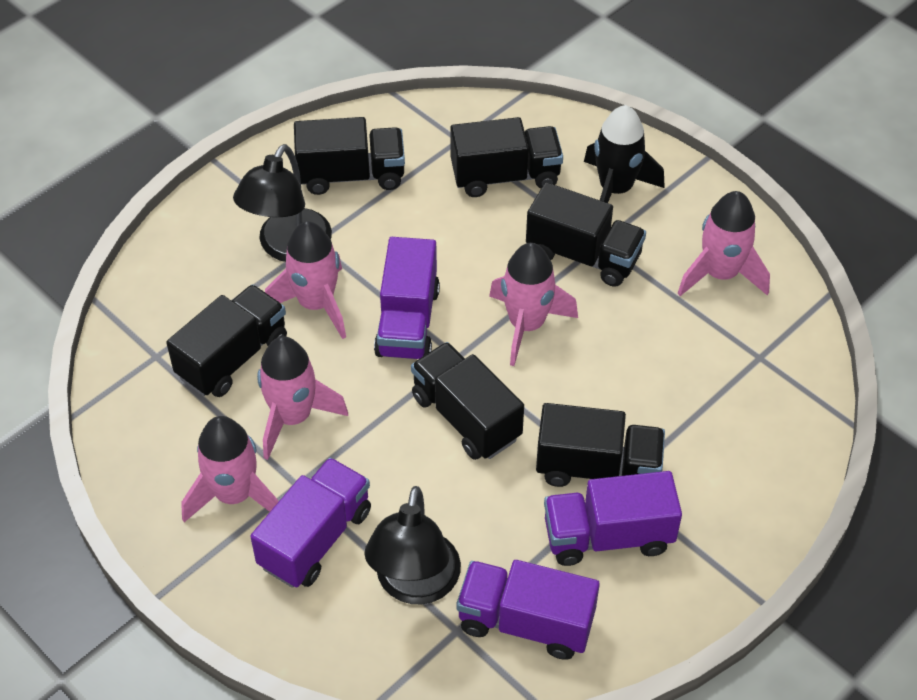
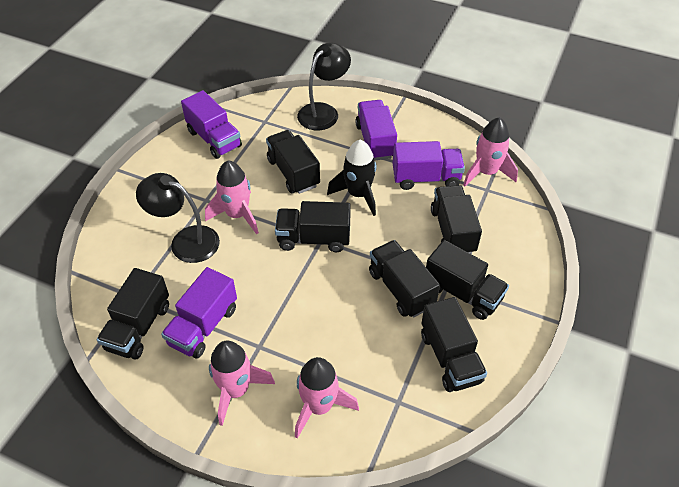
black truck: [166,285,287,397] [294,117,405,195] [411,342,524,460] [450,117,563,197] [526,182,646,287] [536,403,665,487] = 6 -> [97,268,169,360] [266,130,320,194] [275,201,351,252] [369,240,440,317] [421,297,487,392] [426,240,509,320] [431,185,482,254] = 7
pink rocket: [181,416,279,522] [257,336,348,460] [265,221,346,339] [489,243,578,366] [677,191,770,296] = 5 -> [205,161,259,234] [209,341,275,426] [295,357,359,439] [463,117,518,187] = 4

